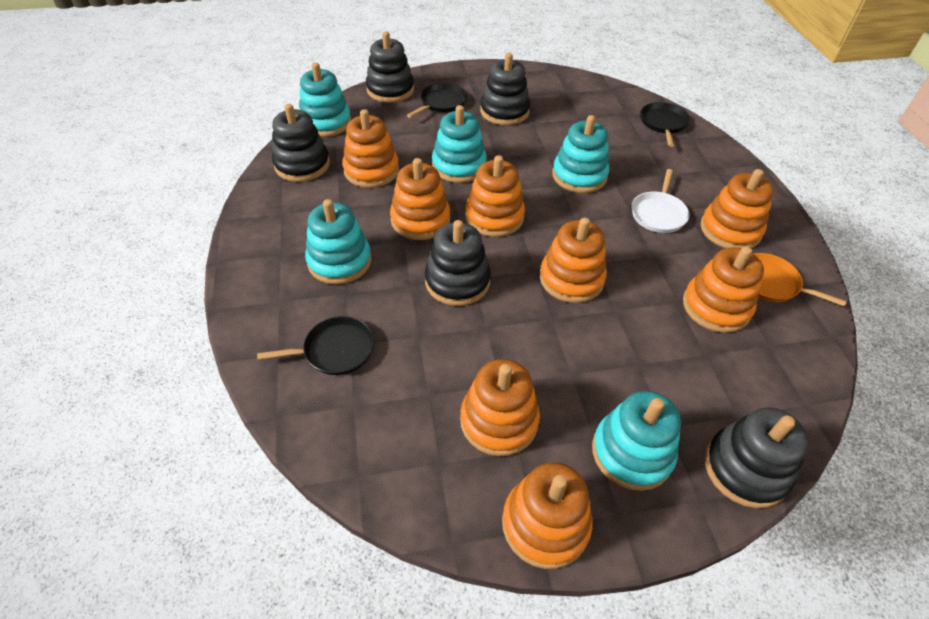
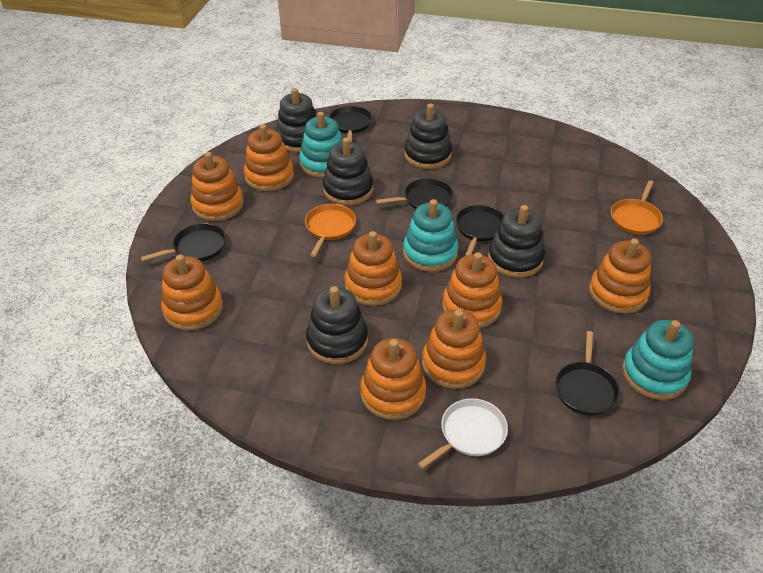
black pan: [257,316,374,375] [407,83,467,118] [641,102,690,147] = 3 -> [141,223,226,261] [329,106,372,142] [376,178,454,209] [456,205,504,256] [555,331,620,415] = 5
orange pan: [753,253,846,306] = 1 -> [305,204,356,257] [611,180,663,235] = 2
turquoise stacking toy: [299,63,351,137] [305,199,372,285] [432,105,487,183] [552,115,609,193] [592,391,681,491] = 5 -> [299,112,343,178] [403,199,458,272] [622,320,694,400] = 3

